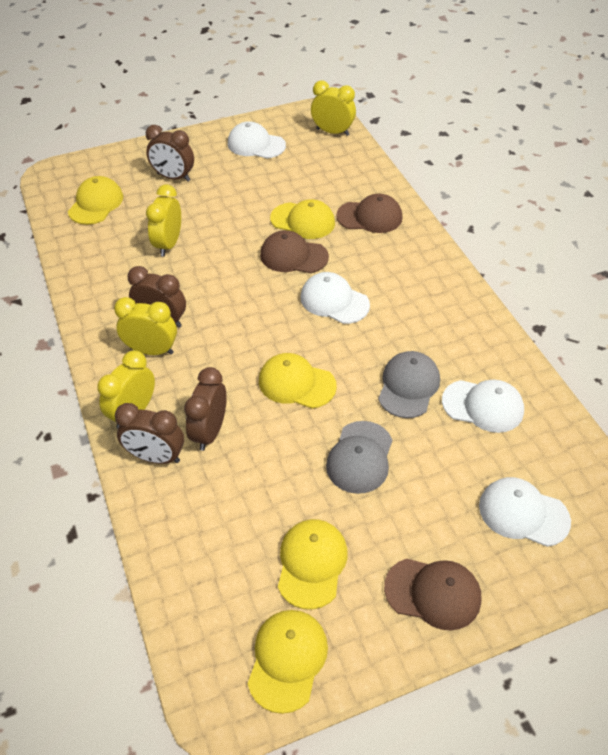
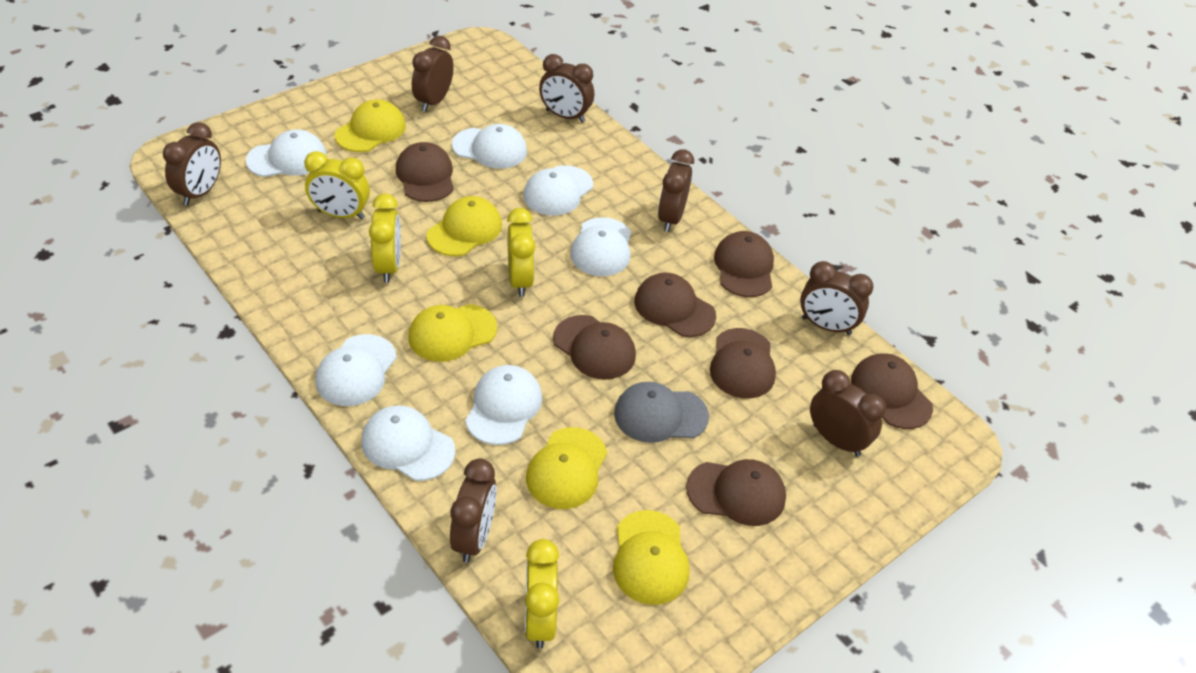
brown cap: [260,230,329,273] [336,194,403,233] [384,559,481,631] = 3 -> [396,142,454,202] [553,315,636,380] [634,273,716,337] [686,459,786,526] [710,328,776,399] [714,231,774,297] [851,353,933,429] = 7
brown clock: [115,403,184,464] [128,266,186,328] [146,125,194,182] [184,367,227,451] = 4 -> [163,122,221,206] [412,36,453,112] [450,459,497,562] [539,54,594,123] [658,149,694,232] [800,261,873,335] [810,370,886,457] = 7
grey cap: [326,421,392,494] [378,351,440,418] = 2 -> [614,382,709,443] = 1
white cap: [228,121,286,159] [300,272,370,324] [442,380,524,433] [479,477,571,547] = 4 -> [246,129,327,177] [315,334,397,406] [361,405,455,481] [452,124,527,169] [465,365,542,445] [523,165,593,216] [570,217,631,276] = 7

